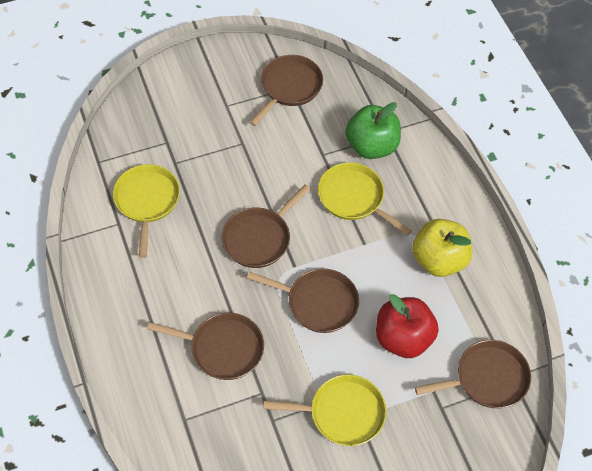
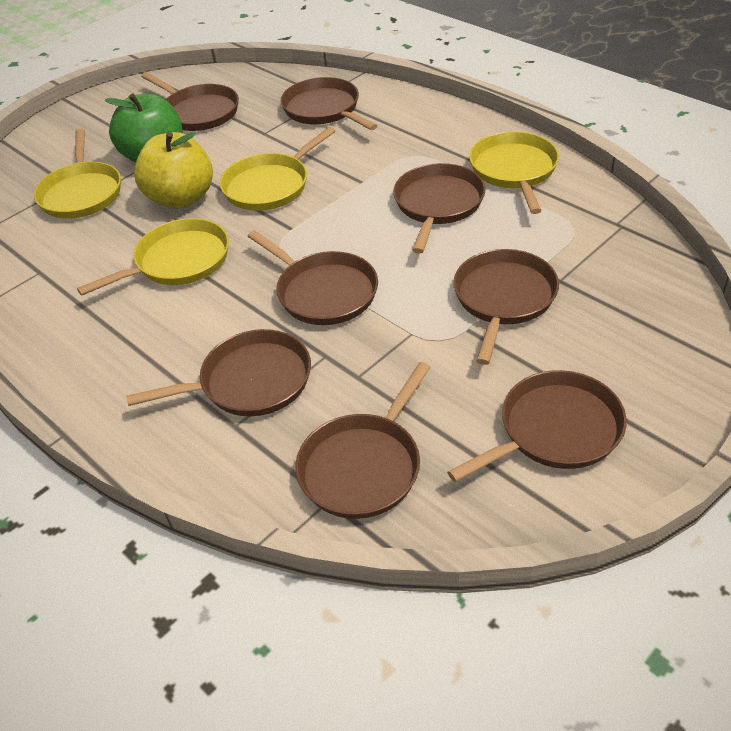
brown pan: [147,313,264,380] [222,184,310,268] [247,269,359,333] [250,55,323,126] [415,340,531,408] = 5 -> [126,329,311,416] [141,72,239,131] [248,230,378,325] [281,77,378,130] [295,362,431,519] [393,163,486,254] [447,370,627,482] [453,249,559,365] = 8
red apple: [376,294,439,358] = 1 -> none = 0
yellow pan: [113,164,180,258] [263,375,386,446] [318,162,412,236] = 3 -> [34,129,121,219] [77,218,229,296] [220,127,335,211] [469,132,559,214] = 4

